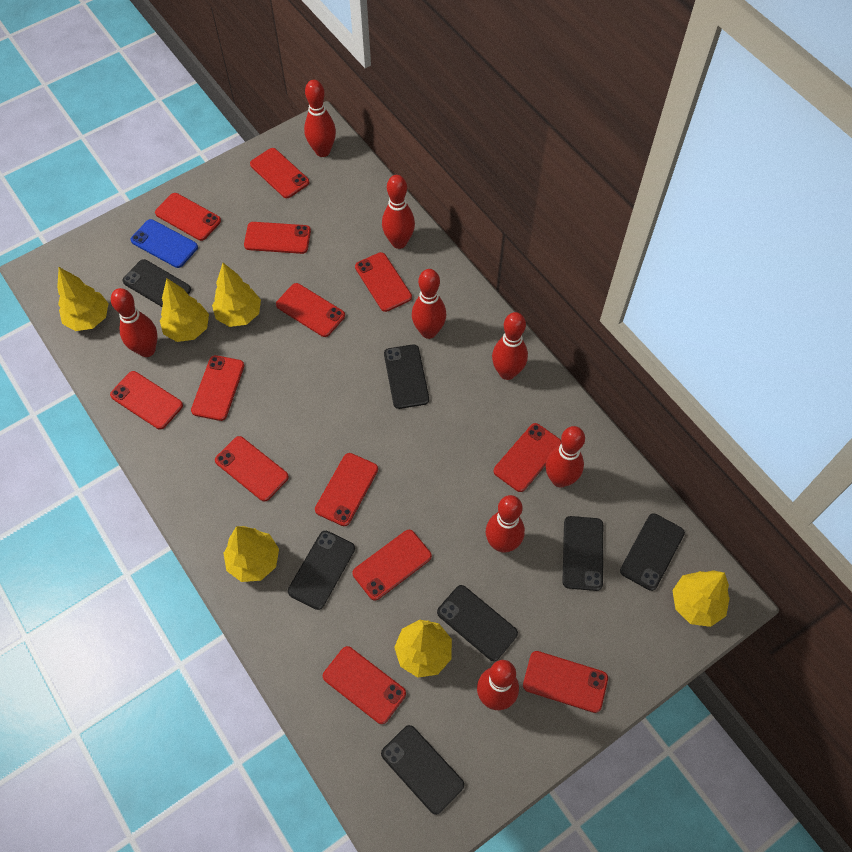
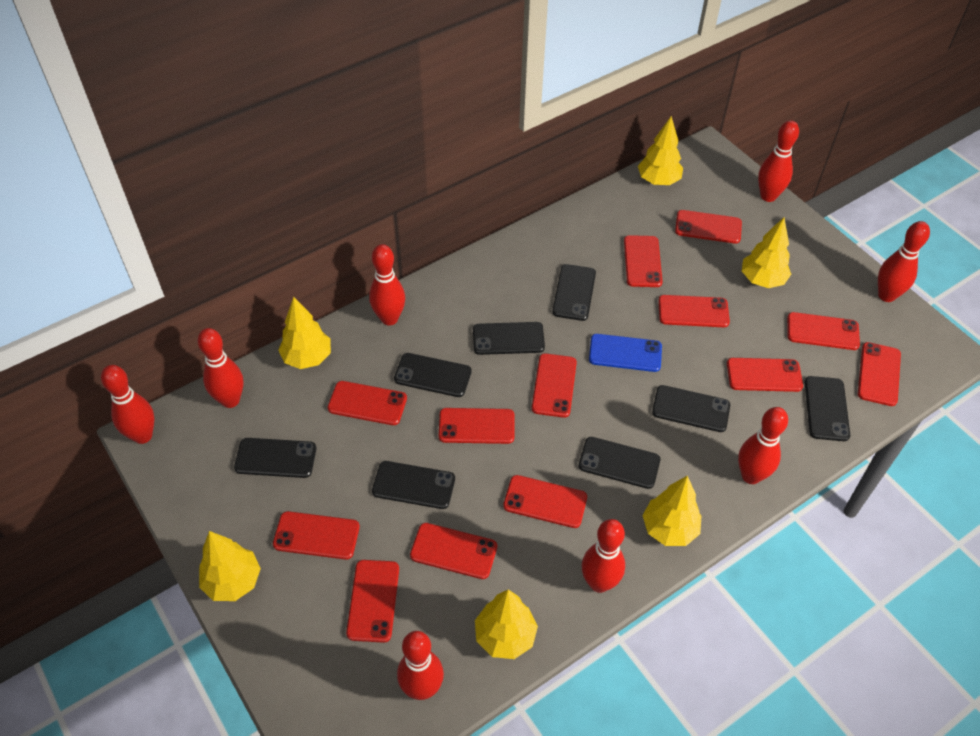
black phone: [122,259,191,307] [288,531,355,610] [381,725,464,815] [384,344,429,409] [437,585,518,661] [562,516,603,591] [620,513,685,591] = 7 -> [234,438,316,478] [372,461,455,509] [394,353,472,397] [473,322,545,355] [552,264,596,321] [579,437,660,489] [652,385,730,432] [805,376,850,441] = 8

